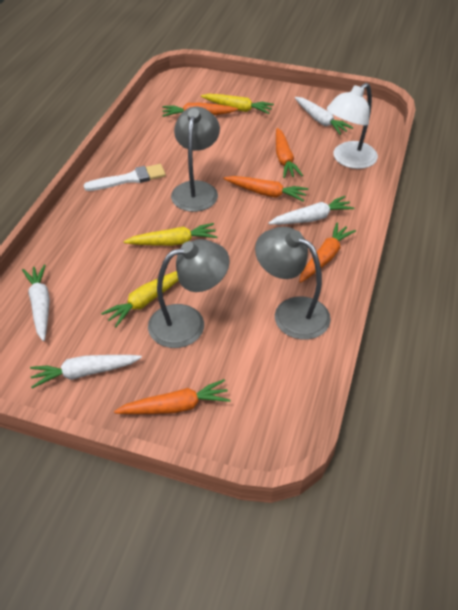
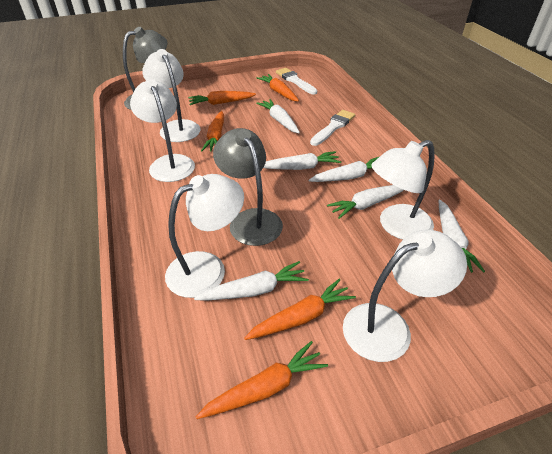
grey lamp: [148,239,230,348] [171,107,220,212] [255,227,331,340] = 3 -> [123,27,167,110] [213,128,283,246] = 2
white brush: [84,164,166,191] = 1 -> [276,68,317,95] [310,110,355,146] = 2
white carrot: [22,264,50,341] [30,355,142,388] [268,196,354,225] [295,97,353,135] = 4 -> [194,261,309,300] [256,99,300,133] [264,151,341,170] [309,157,379,182] [327,185,403,219] [438,200,485,273] = 6
white lamp: [327,83,378,169] = 1 -> [130,79,195,182] [142,49,200,142] [165,174,244,298] [343,230,467,362] [372,140,435,240] = 5
yellow carrot: [101,271,179,327] [124,223,217,246] [201,94,274,114] = 3 -> none = 0

